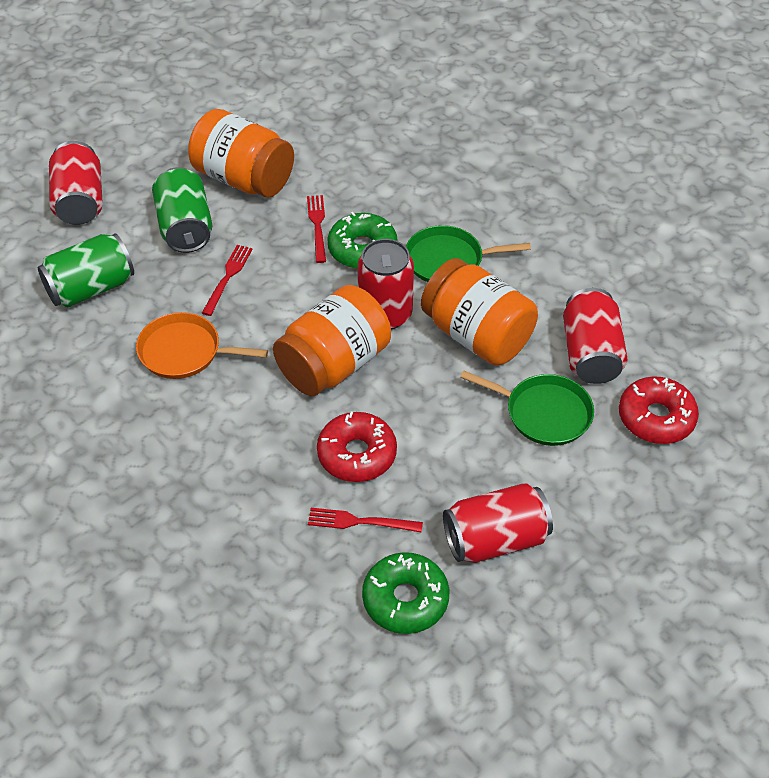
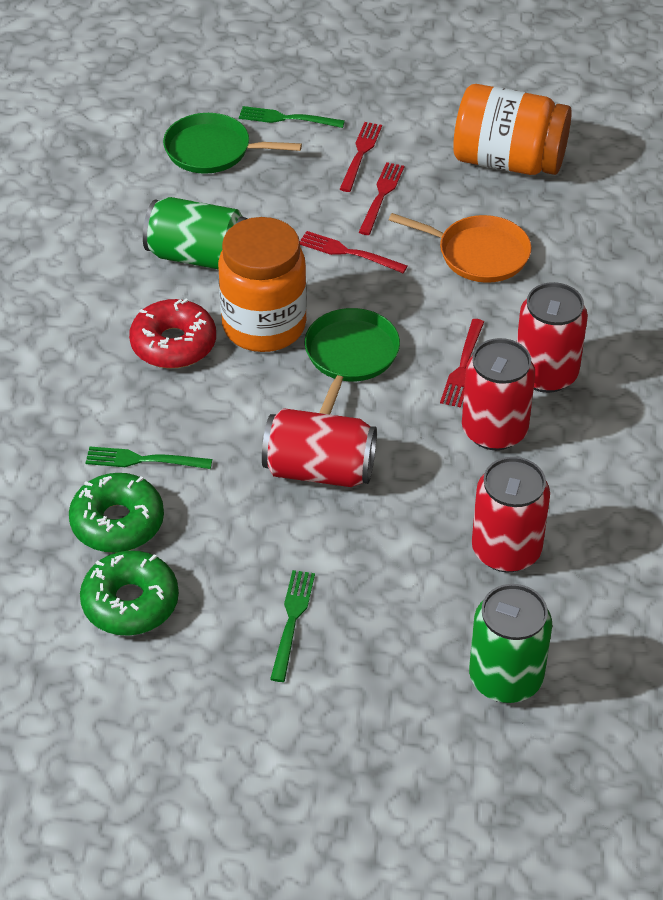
green fork: none = 0 -> [85,447,212,469] [239,106,345,128] [270,570,315,682] = 3
orange jar: [188,109,294,197] [273,285,391,396] [421,258,538,366] = 3 -> [218,217,307,352] [453,84,572,175] = 2
red donut: [317,412,397,482] [619,376,699,444] = 2 -> [129,299,216,369] = 1
red fork: [202,245,253,316] [307,195,326,263] [308,508,423,533] = 3 -> [300,231,408,273] [340,122,382,192] [359,162,404,235] [440,319,484,408] = 4

